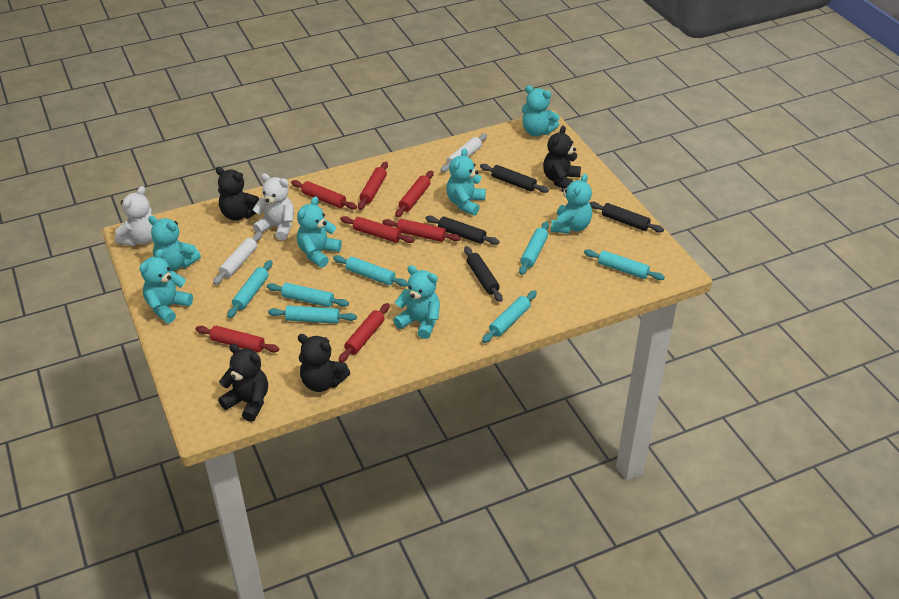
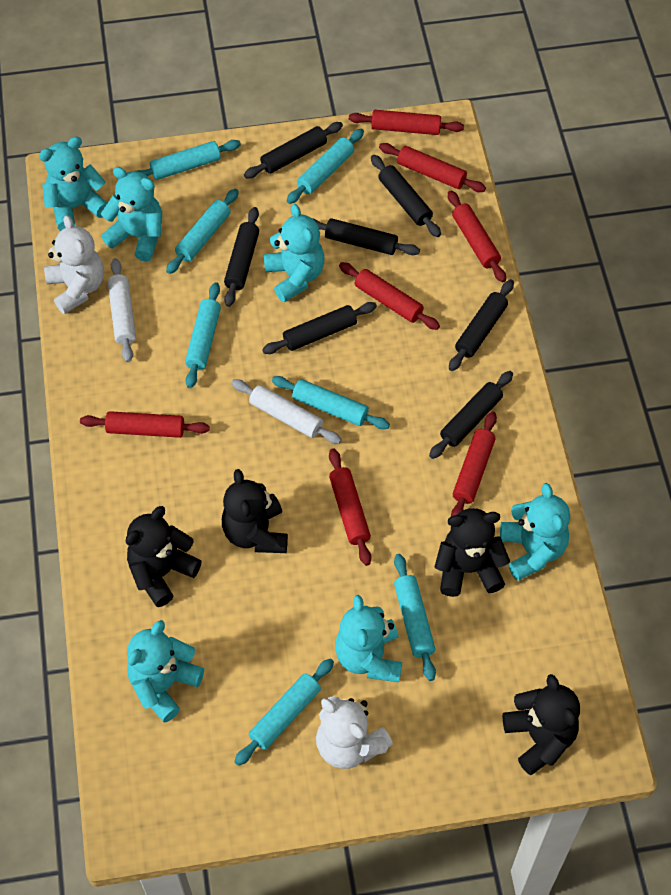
black rolling pin: [425,216,500,245] [464,246,503,302] [480,164,549,193] [590,202,664,233] = 4 -> [224,207,259,307] [244,122,343,178] [262,302,377,354] [312,218,420,255] [371,155,441,237] [429,371,513,459] [449,279,514,371] = 7
turquoise teddy bear: [139,249,193,323] [148,216,201,271] [297,196,342,268] [393,265,440,339] [446,148,486,216] [522,85,560,136] [551,174,592,234] = 7 -> [39,136,107,231] [101,167,162,261] [127,620,204,722] [263,204,324,302] [335,595,402,682] [500,483,570,581] = 6

